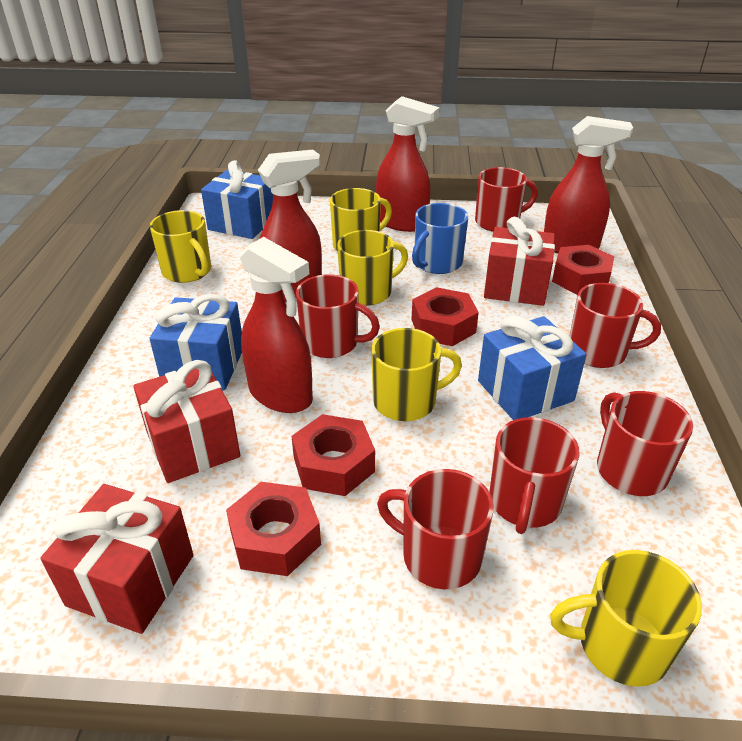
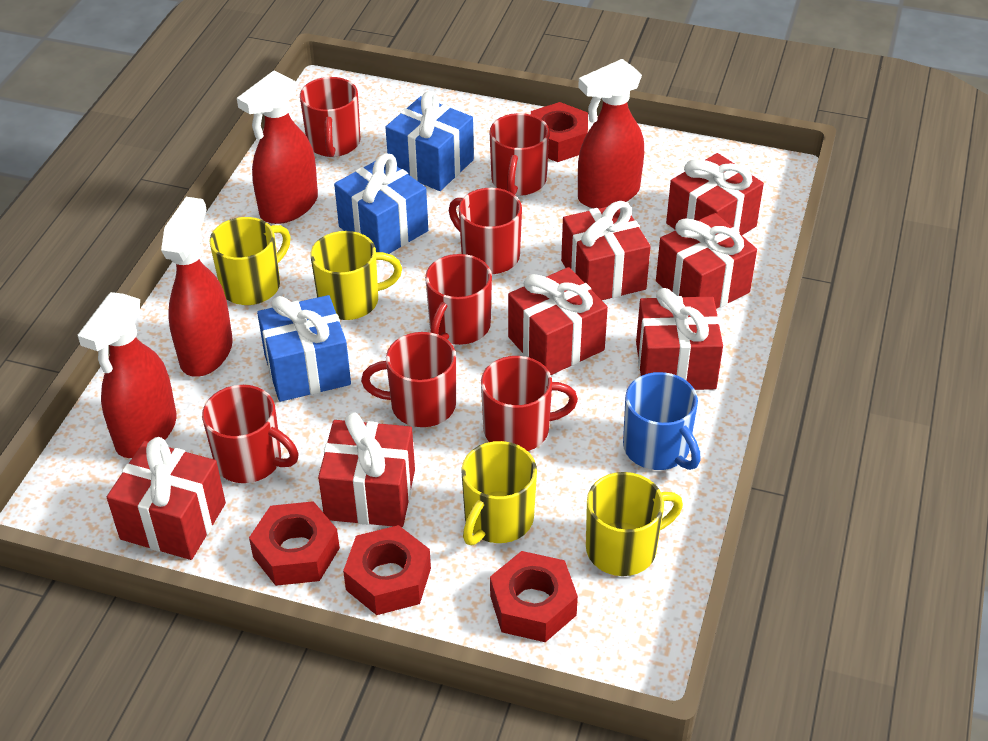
red gift: [40,484,193,634] [133,360,240,483] [484,217,555,306] = 3 -> [107,437,226,560] [318,412,415,527] [508,267,608,375] [561,201,651,300] [636,288,723,390] [656,213,757,309] [666,153,764,235] = 7
red mug: [296,274,380,358] [377,469,494,589] [475,167,538,232] [489,417,580,534] [570,283,661,368] [597,391,693,496] = 6 -> [202,385,299,483] [300,77,361,157] [361,332,456,427] [425,254,492,345] [449,188,522,274] [481,356,578,451] [490,113,549,196] = 7
yellow mug: [150,210,211,283] [330,188,392,251] [337,230,408,306] [371,328,462,421] [550,550,702,687] = 5 -> [209,217,291,305] [311,231,402,320] [462,441,537,545] [586,472,683,576] = 4

